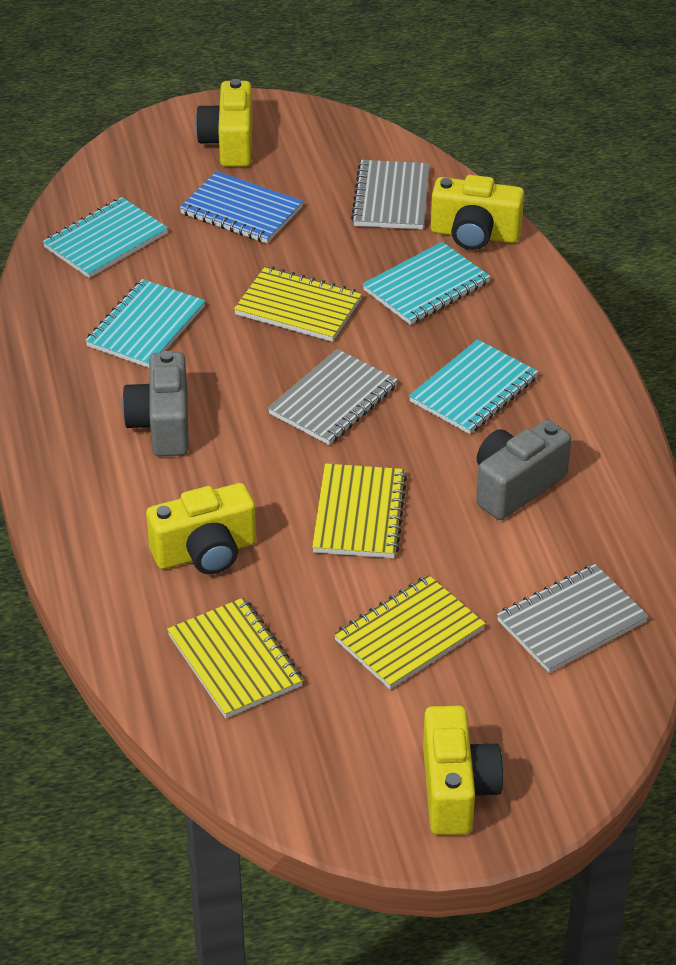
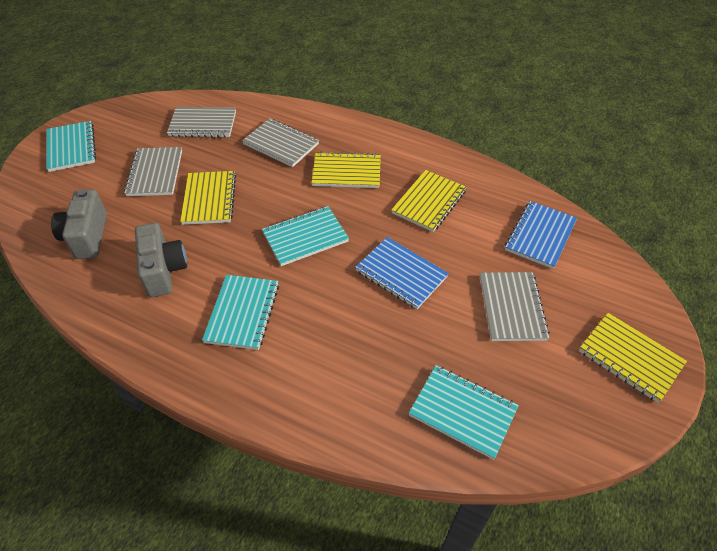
blue notebook: [179,171,303,243] = 1 -> [355,237,449,309] [505,201,577,269] = 2
grey notebook: [268,349,398,445] [351,160,430,229] [497,564,649,673] = 3 -> [124,147,182,196] [167,107,236,138] [242,118,319,167] [480,272,550,341] = 4
yellow camera: [146,483,256,574] [196,79,253,167] [423,706,504,835] [431,175,524,250] = 4 -> none = 0

